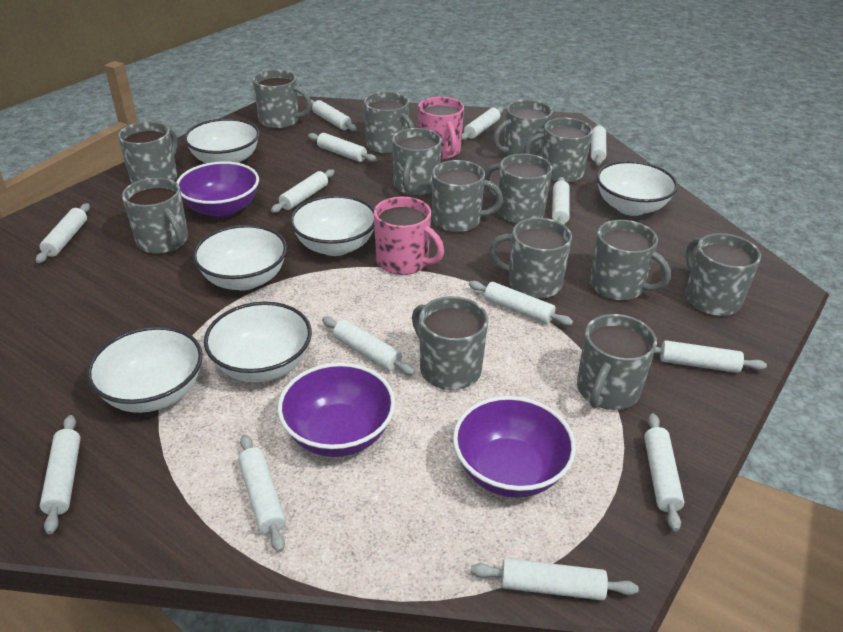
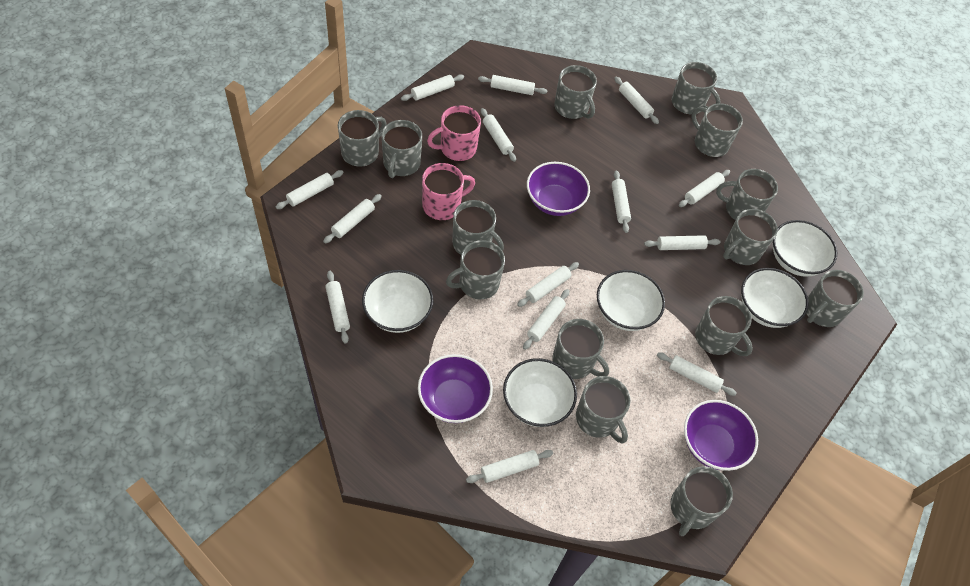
white bowl: [87,326,203,413] [184,118,260,163] [193,225,287,291] [204,302,312,382] [290,195,374,256] [596,161,678,216] = 6 -> [362,270,433,333] [503,358,577,427] [597,270,665,331] [741,268,809,328] [773,220,837,277] = 5

